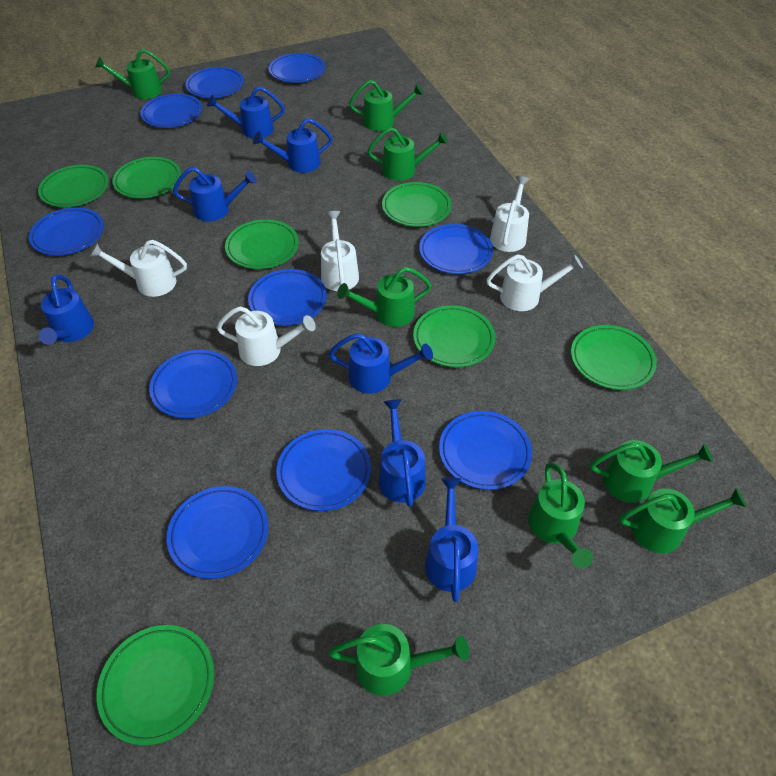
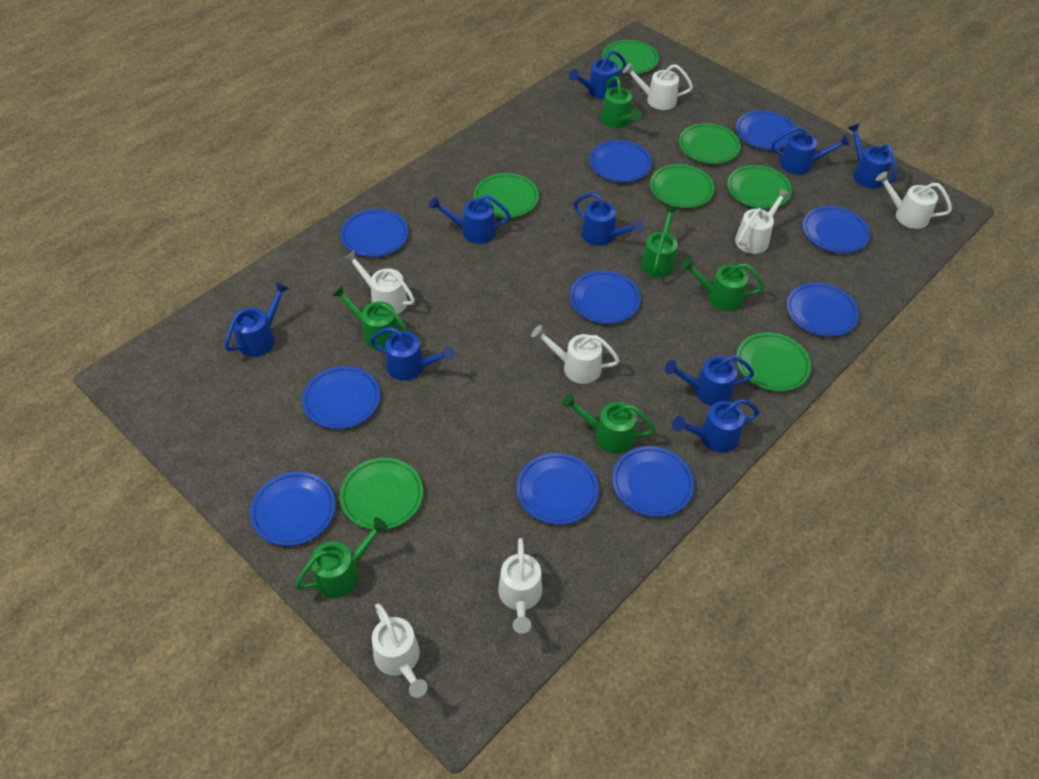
blue watering can: [39,275,94,345] [173,167,257,222] [207,86,285,138] [253,118,333,173] [329,333,433,394] [378,399,426,507] [425,477,478,602] = 7 -> [225,282,290,357] [370,327,455,381] [429,195,511,244] [569,50,626,99] [574,193,644,246] [665,355,754,406] [672,399,759,452] [771,126,850,175] [848,123,897,189] = 9
green watering can: [95,49,170,99] [328,624,469,696] [337,267,432,327] [349,80,424,131] [367,127,448,181] [528,462,593,569] [590,440,713,503] [619,488,747,553] = 8 -> [295,517,388,598] [332,285,409,350] [562,393,655,454] [601,76,642,128] [641,205,678,278] [681,257,765,312] = 6
white watering can: [90,240,187,297] [217,306,316,366] [321,211,359,291] [486,254,583,311] [490,176,530,252] = 5 -> [344,250,415,314] [372,604,428,698] [498,538,542,634] [531,325,620,384] [623,63,693,110] [735,188,790,254] [876,171,952,229] = 7

